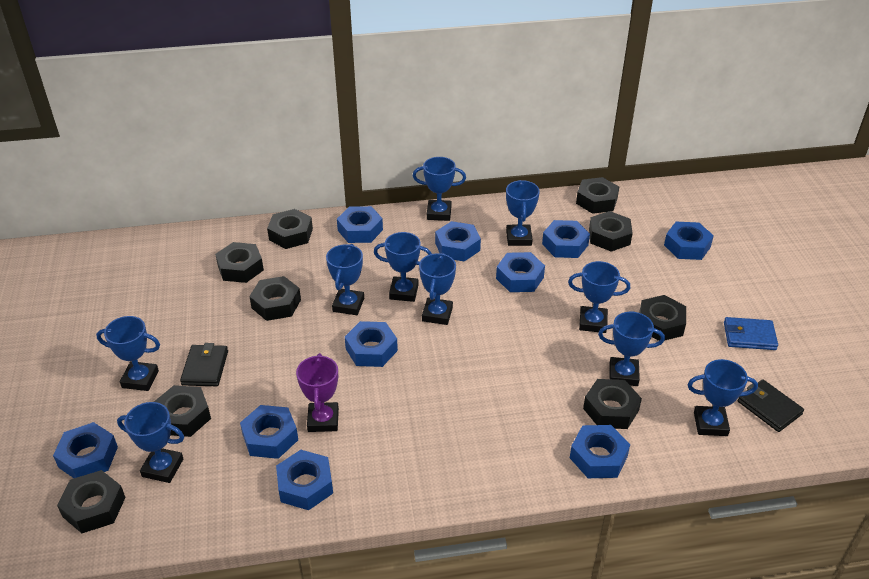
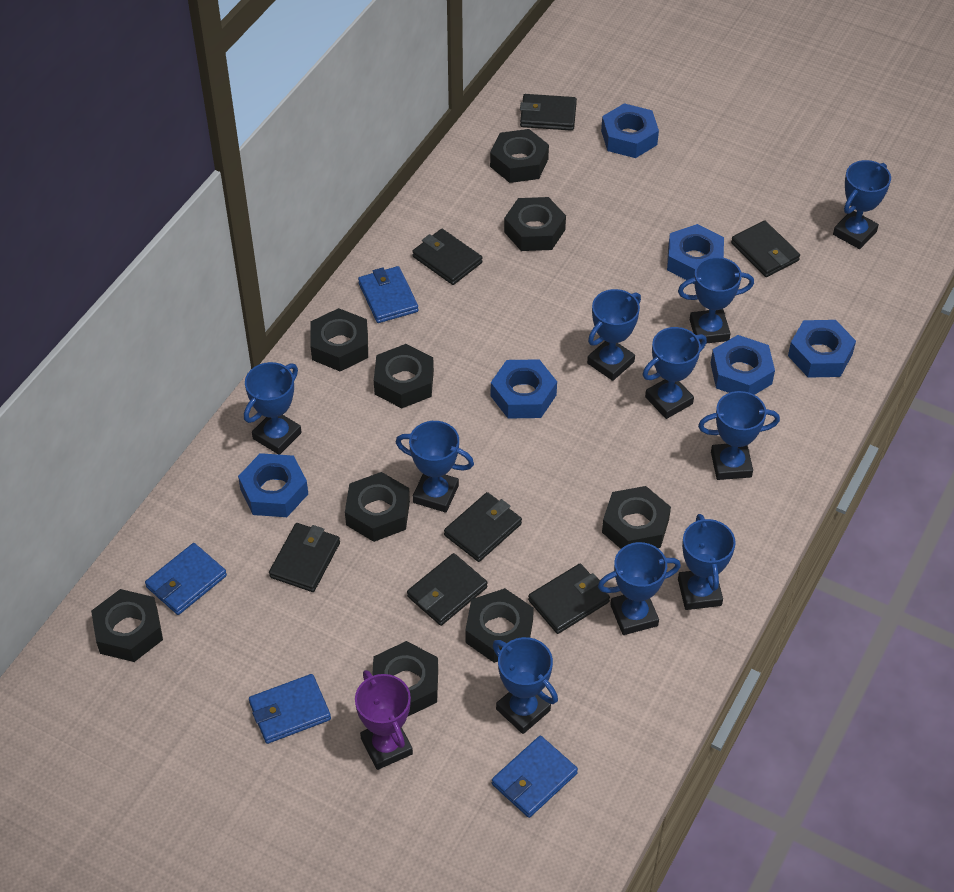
black wallet: [180,343,228,386] [738,379,804,432] = 2 -> [269,523,340,592] [407,553,488,626] [412,229,482,285] [444,492,522,562] [520,94,577,131] [528,564,610,634] [731,220,800,277] = 7
blue nut: [53,422,118,478] [240,405,298,459] [276,450,333,510] [337,206,383,243] [345,321,398,367] [435,221,481,262] [496,252,545,292] [542,220,590,258] [570,425,630,478] [664,222,714,260] = 10 -> [238,453,308,517] [491,359,557,419] [601,103,659,158] [667,224,724,284] [711,335,775,395] [788,320,856,378] = 6
blue wallet: [724,317,778,350] = 1 -> [145,543,227,615] [249,674,331,744] [358,266,419,323] [492,736,578,818] = 4

